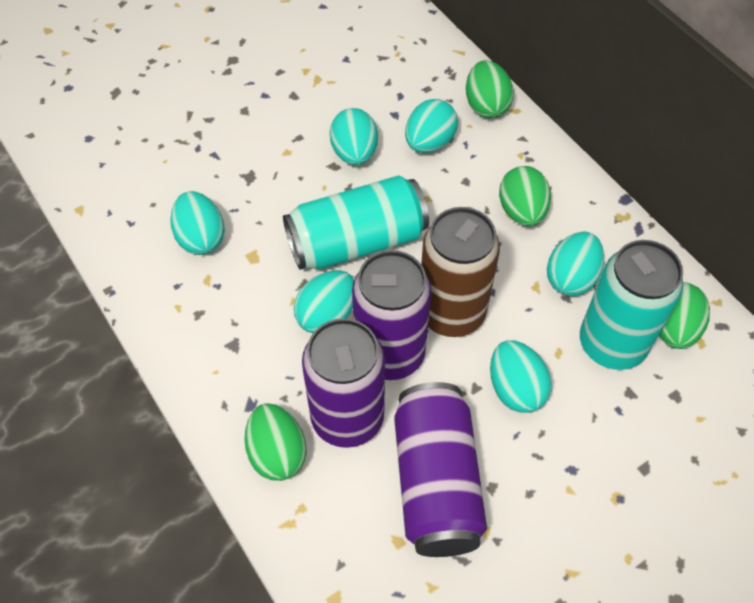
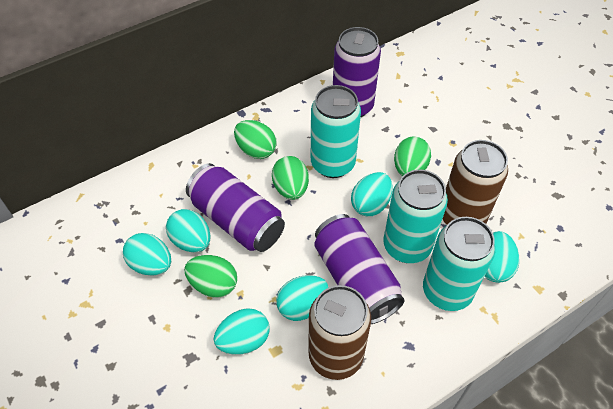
brown can: [421,207,500,337] = 1 -> [308,285,371,380] [443,140,508,225] = 2
turquoise can: [283,175,429,270] [580,240,683,370] = 2 -> [311,85,361,178] [383,170,448,263] [423,217,495,311] = 3

